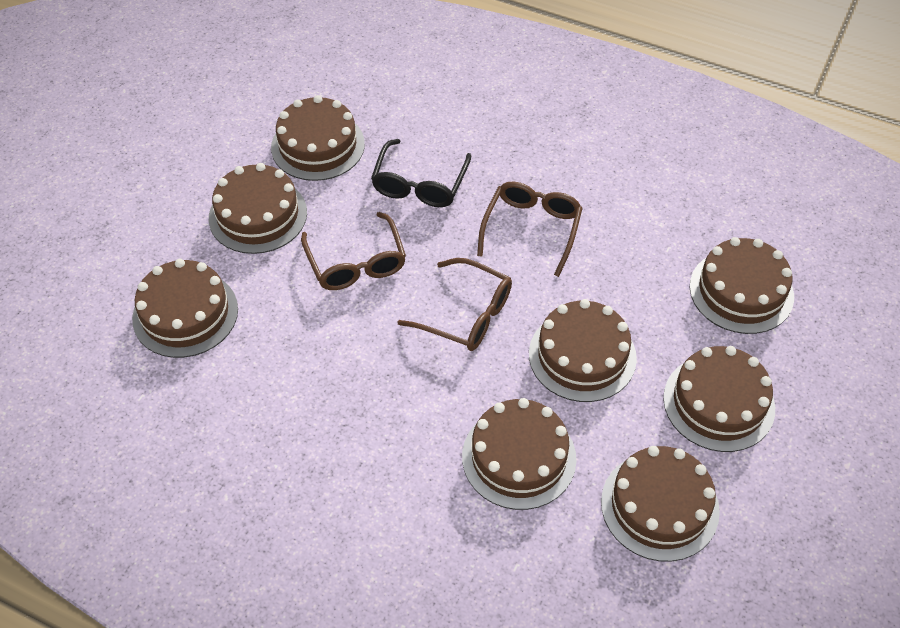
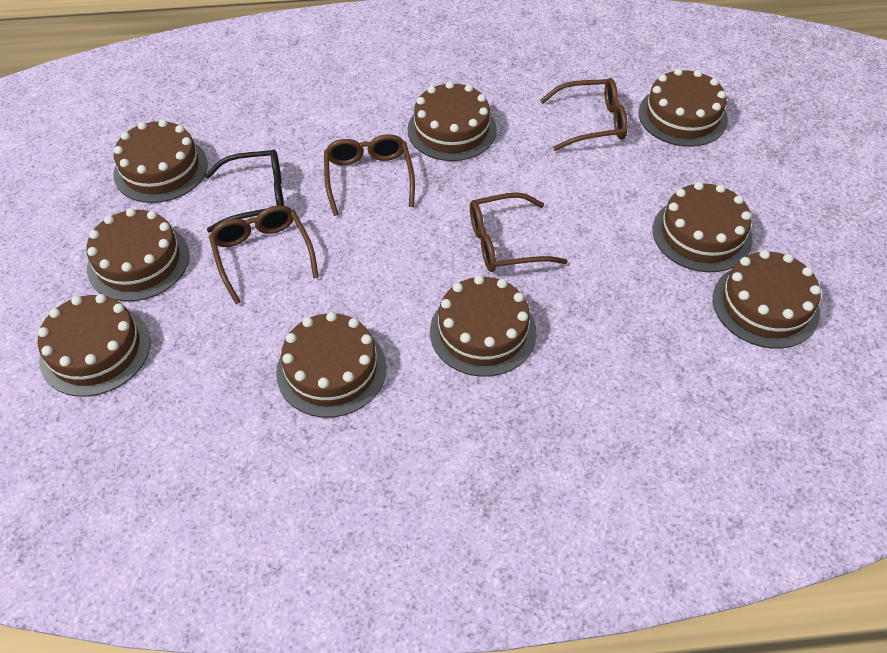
brown cake: [132,259,238,358] [209,163,307,254] [271,95,365,181] [462,398,576,510] [529,299,637,402] [601,446,720,562] [663,346,775,452] [690,237,794,334] = 8 -> [37,294,150,397] [86,208,190,301] [113,119,208,203] [276,312,387,418] [407,81,497,161] [430,275,537,377] [638,68,728,147] [652,182,753,272] [713,250,821,349] = 9
brown glasses: [301,212,406,290] [398,258,512,351] [477,182,583,277] = 3 -> [209,205,319,304] [324,134,415,216] [470,192,568,272] [540,78,628,151] = 4

